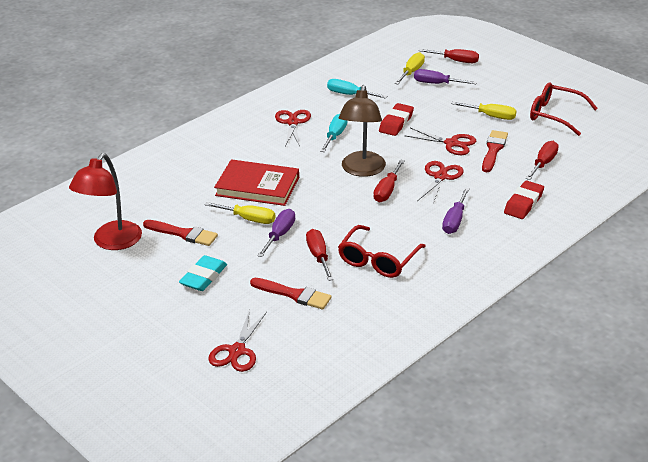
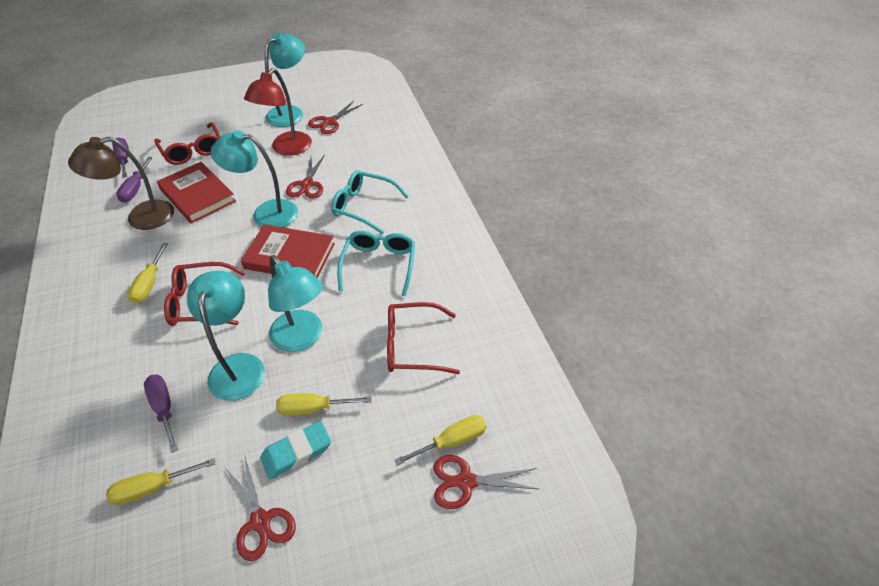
red book: [214,159,299,206] = 1 -> [157,162,236,223] [241,224,335,279] = 2
red brush: [143,220,218,246] [250,278,331,309] [482,130,508,172] = 3 -> none = 0
red eraser: [379,103,414,136] [504,181,544,219] = 2 -> none = 0
red glasses: [338,225,426,278] [530,82,598,136] = 2 -> [154,122,220,165] [164,262,246,326] [387,302,460,374] = 3
red screwdriver: [306,229,334,281] [374,160,405,202] [418,49,479,63] [526,141,559,180] = 4 -> none = 0
turquoise glasses: none = 0 -> [331,170,409,234] [337,231,415,297] = 2
turquoise lamp: none = 0 -> [187,271,265,401] [211,130,298,227] [265,33,305,127] [268,255,323,352] = 4
turquoise screwdriver: [320,114,348,152] [327,79,387,99] = 2 -> none = 0
yellow screwdriver: [205,202,276,224] [394,52,425,84] [451,101,516,120] = 3 -> [106,458,215,505] [127,243,168,304] [276,393,371,416] [395,415,487,466] = 4

